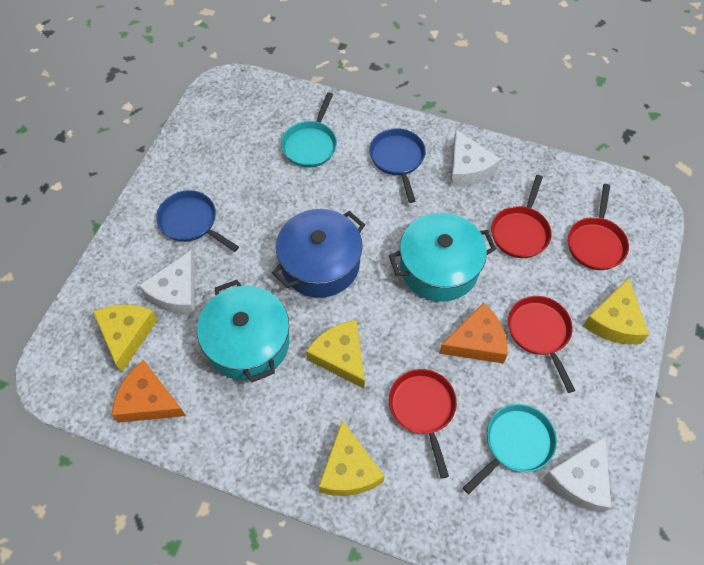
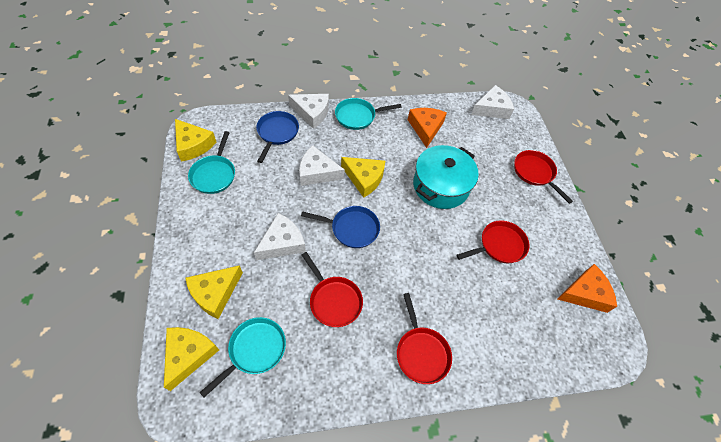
blue pot: [272,209,365,298] = 1 -> none = 0
turquoise pan: [281,92,337,168] [463,404,557,494] = 2 -> [188,131,235,194] [200,317,286,397] [335,98,402,130] = 3
turquoise pot: [197,280,290,383] [389,213,496,302] = 2 -> [413,145,479,209] = 1
white cheese: [139,250,195,315] [450,130,501,186] [543,436,611,513] = 3 -> [254,213,306,260] [288,94,329,129] [299,145,345,186] [471,85,514,119] = 4

